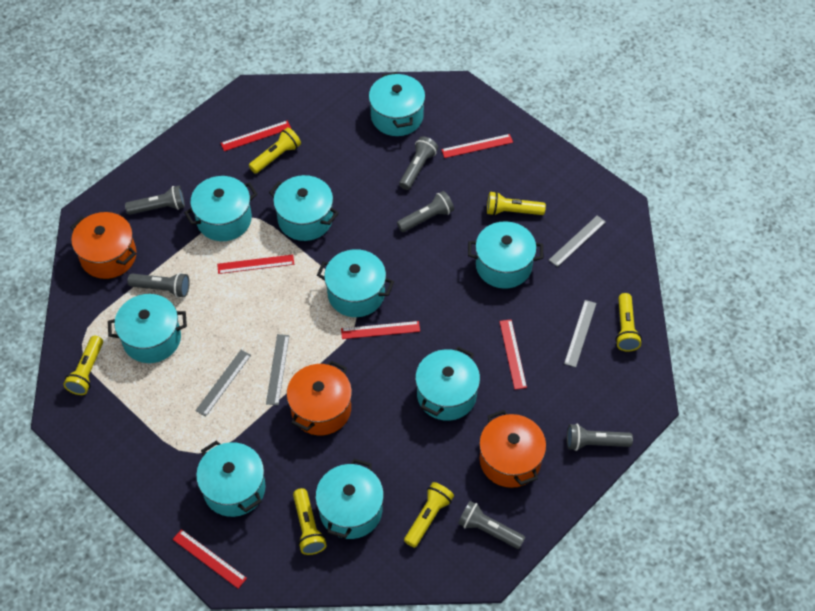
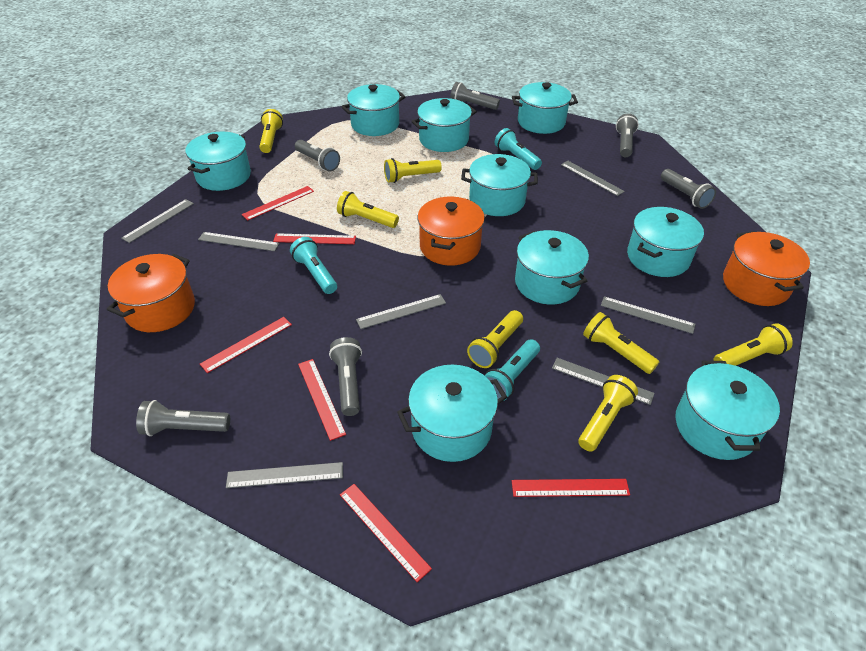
grey ruler: [195,350,251,417] [266,334,289,405] [549,215,606,267] [564,300,597,368] = 4 -> [121,199,194,243] [198,232,280,251] [226,462,343,488] [356,294,446,329] [552,358,655,405] [561,161,625,196] [601,296,695,334] = 7
turquoise flashlight: none = 0 -> [290,237,337,294] [485,339,540,401] [495,128,542,170] = 3
yellow flashlight: [63,336,103,395] [249,127,301,174] [293,488,327,555] [404,482,454,548] [487,191,546,216] [616,293,642,352] = 6 -> [259,109,283,153] [337,191,399,228] [384,158,442,183] [467,310,523,368] [578,375,638,452] [583,312,659,374] [713,323,793,366] = 7

